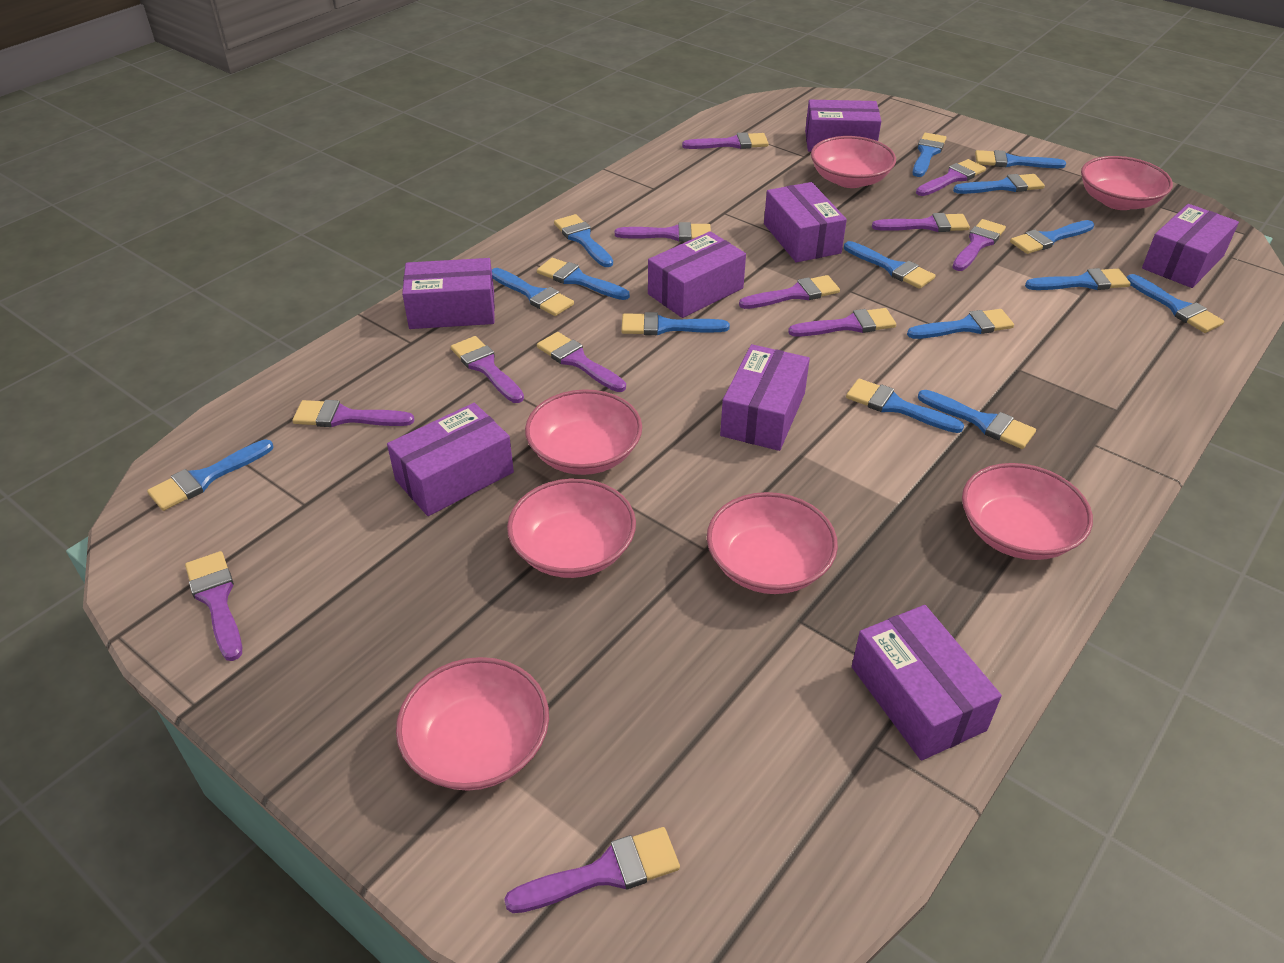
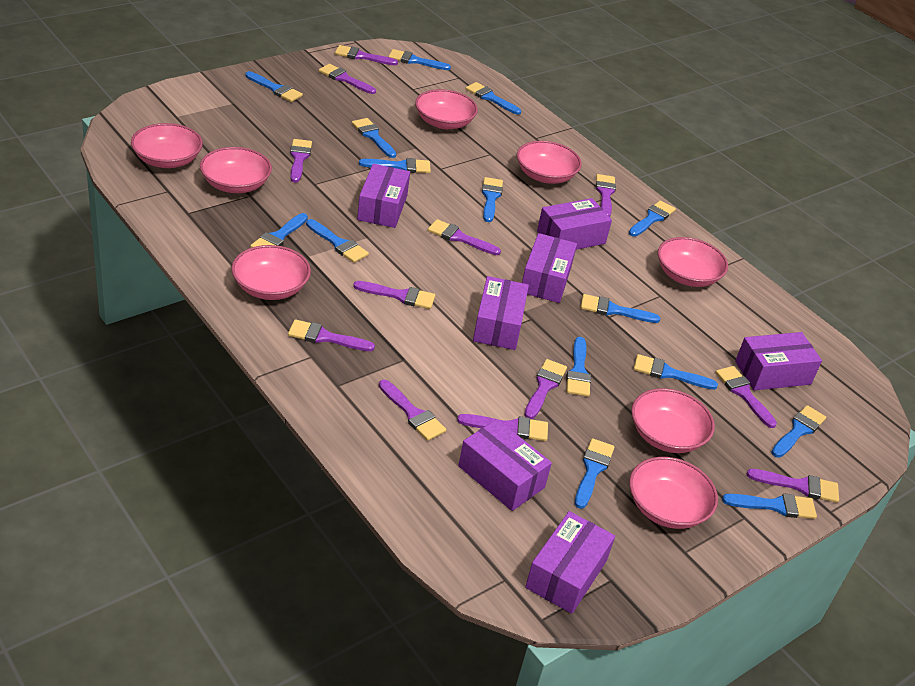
pink bowl: [396,657,549,791] [507,478,636,578] [525,389,642,475] [707,492,838,594] [811,136,896,188] [962,463,1093,560] [1081,156,1173,210] = 7 -> [131,123,203,168] [200,147,272,193] [231,245,311,300] [415,89,478,129] [517,141,582,184] [629,457,718,529] [631,388,715,453] [658,237,728,287] = 8
purple box: [387,403,514,516] [402,258,495,329] [648,231,746,318] [720,344,810,451] [764,182,847,262] [805,100,881,152] [852,605,1002,761] [1142,204,1239,288] = 8 -> [357,164,410,228] [458,419,552,511] [473,276,529,350] [522,233,577,303] [525,511,615,614] [537,198,612,250] [735,332,822,390] = 7

